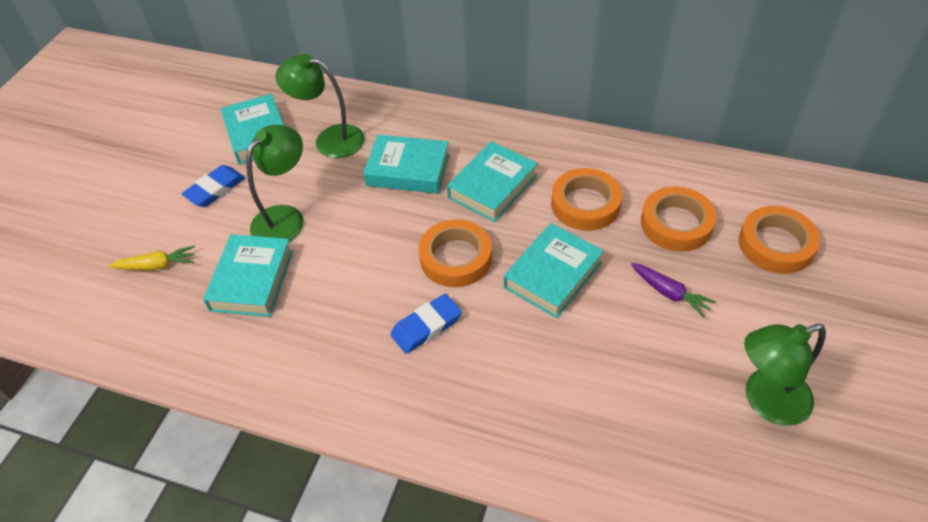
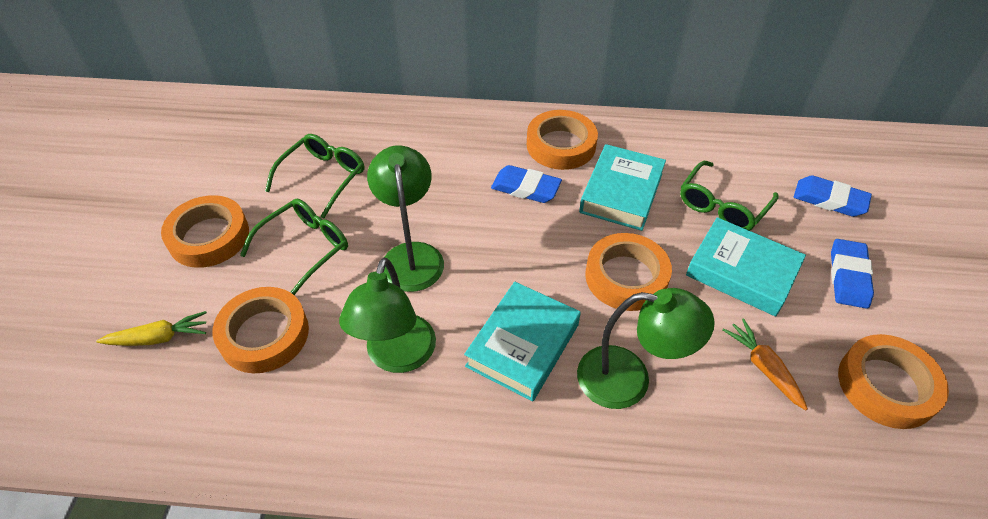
blue eraser: [182,165,246,207] [390,294,462,354] = 2 -> [491,165,562,203] [794,175,872,217] [831,239,874,309] = 3
green glasses: none = 0 -> [240,199,348,295] [265,134,365,218] [680,161,779,231] = 3
orange carrot: none = 0 -> [723,319,808,410] = 1
orange tape: [419,219,492,287] [551,168,622,231] [641,187,717,252] [739,206,820,274] = 4 -> [161,195,249,268] [212,287,309,373] [527,110,598,170] [585,233,672,311] [838,334,949,429] = 5
purple carrot: [631,263,716,318] = 1 -> none = 0
turquoise book: [203,234,293,317] [221,94,284,164] [363,135,450,194] [447,141,538,222] [504,223,604,318] = 5 -> [464,282,581,401] [579,144,666,231] [686,217,806,317] = 3

